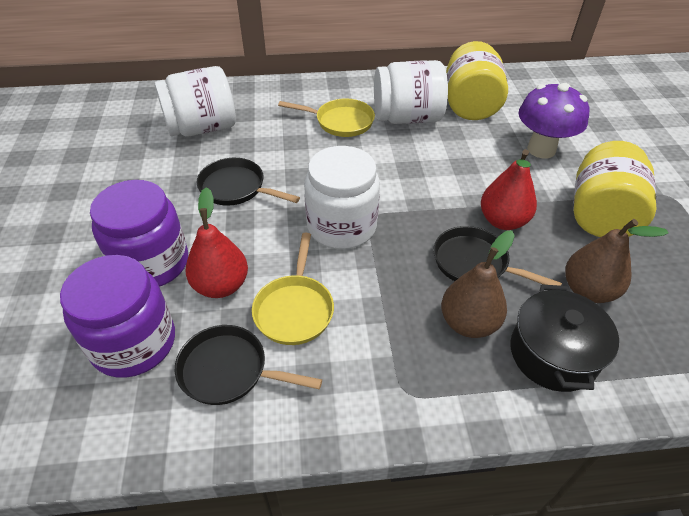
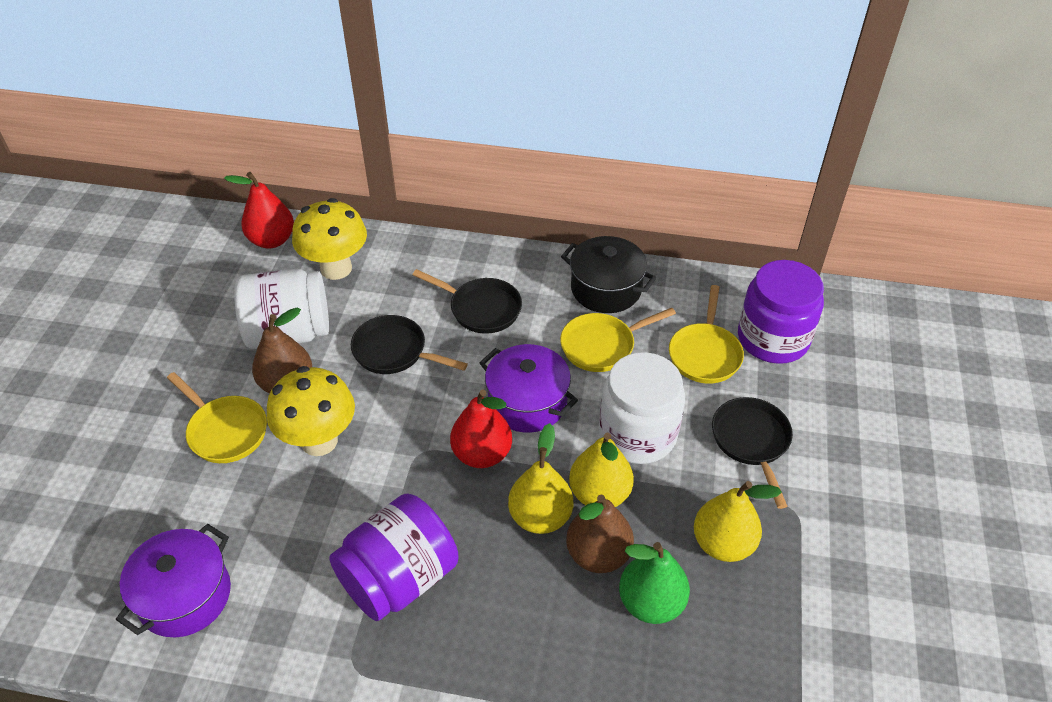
green pear: none = 0 -> [619,542,690,624] = 1
purple mushroom: [518,83,589,158] = 1 -> none = 0
purple pot: none = 0 -> [116,524,231,637] [479,344,578,433] = 2
white jar: [154,66,236,137] [304,146,380,249] [374,60,448,124] = 3 -> [234,269,329,349] [599,352,685,464] = 2
yellow jar: [446,41,508,120] [573,141,656,237] = 2 -> none = 0
yellow mushroom: none = 0 -> [267,366,355,456] [292,198,367,280] = 2
yellow pan: [252,233,334,345] [278,98,375,137] = 2 -> [167,372,267,463] [560,308,676,372] [669,285,744,384] = 3
yellow pear: none = 0 -> [508,423,573,534] [569,433,634,507] [694,481,782,562] = 3

